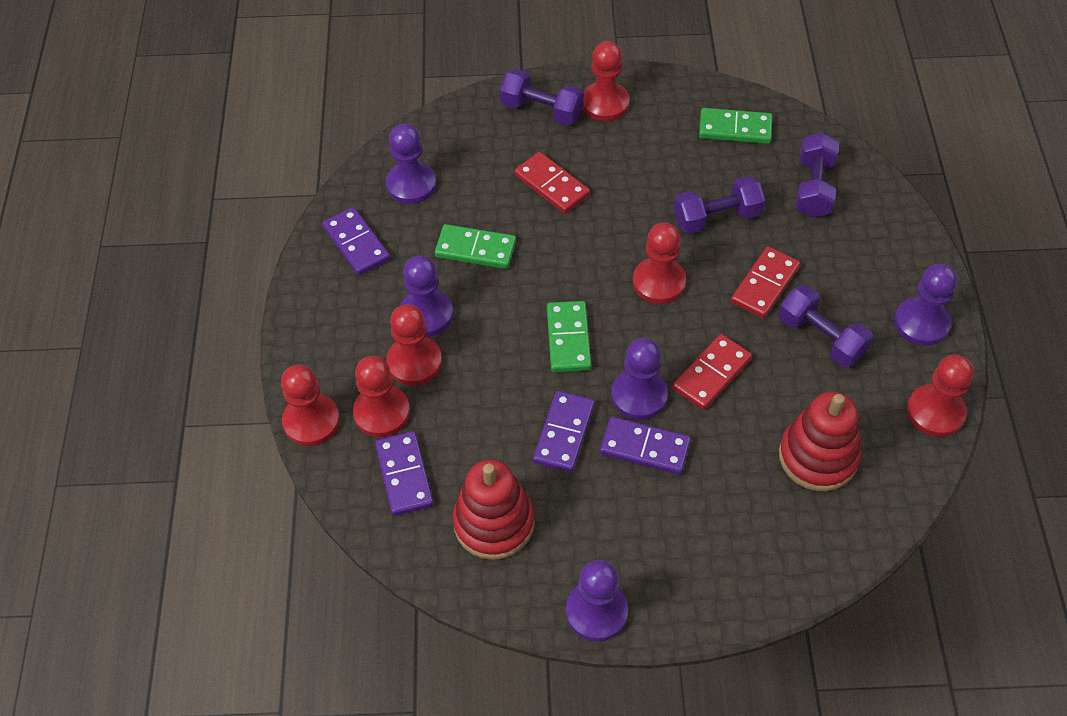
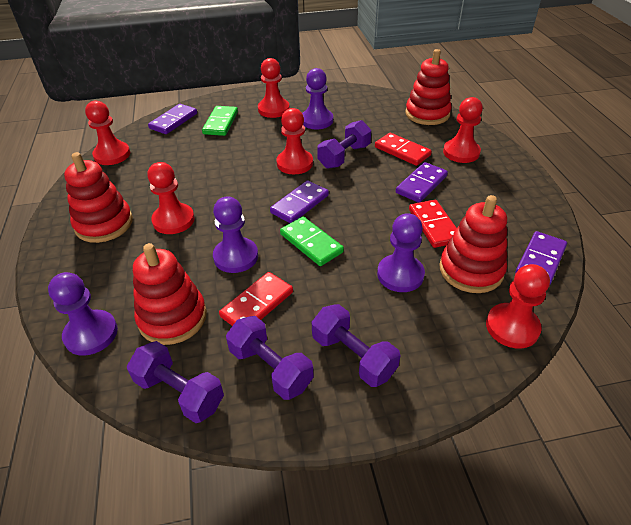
green domino: [435,224,516,269] [547,301,591,372] [699,108,772,144] = 3 -> [202,106,238,136] [280,217,344,266] = 2
purple pawn: [386,123,436,204] [400,256,453,337] [566,560,628,642] [611,338,668,420] [894,264,957,346] = 5 -> [48,272,118,356] [213,197,258,273] [302,68,333,129] [377,213,425,292] = 4
red stacking toy: [453,459,535,560] [779,392,861,491] = 2 -> [64,152,133,243] [133,243,207,345] [405,49,452,125] [439,195,507,293] = 4

